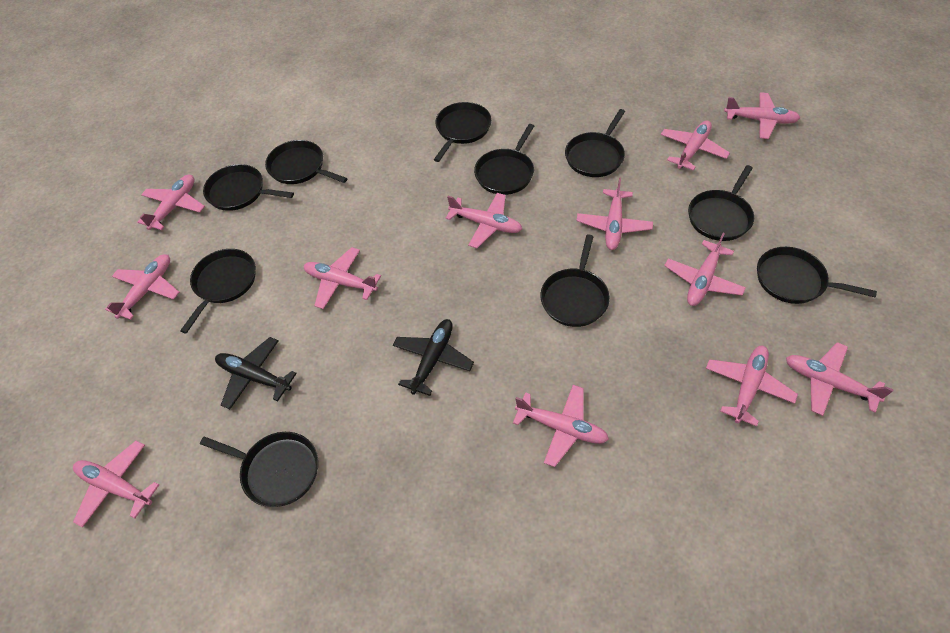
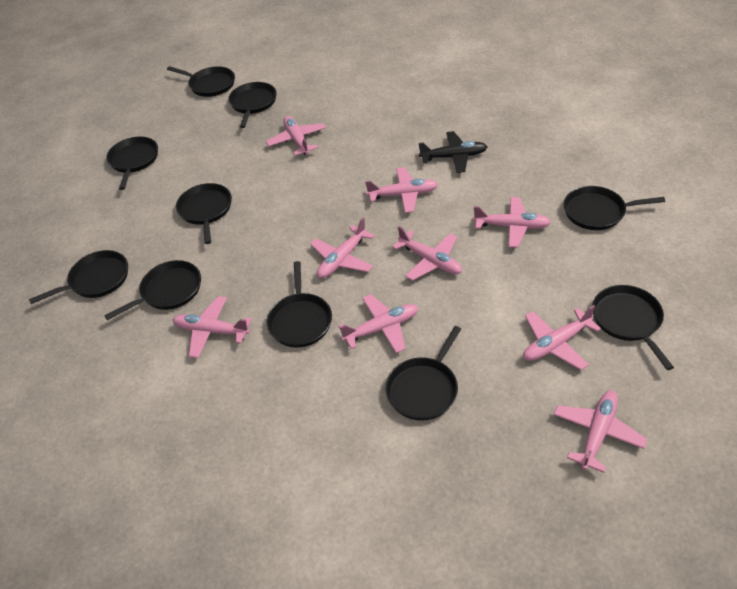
black plane: [215,337,297,409] [393,319,474,396] = 2 -> [419,131,488,173] = 1
pink plane: [73,441,159,528] [105,254,180,320] [138,175,205,230] [304,247,381,309] [445,193,522,248] [513,385,609,467] [576,178,653,250] [661,121,730,171] [664,232,746,306] [706,346,798,426] [724,92,800,139] [786,342,893,416] = 12 -> [173,296,252,358] [266,116,326,155] [310,218,375,278] [338,294,418,353] [365,167,438,213] [392,226,462,281] [473,197,551,248] [523,305,601,370] [554,390,647,473] = 9

